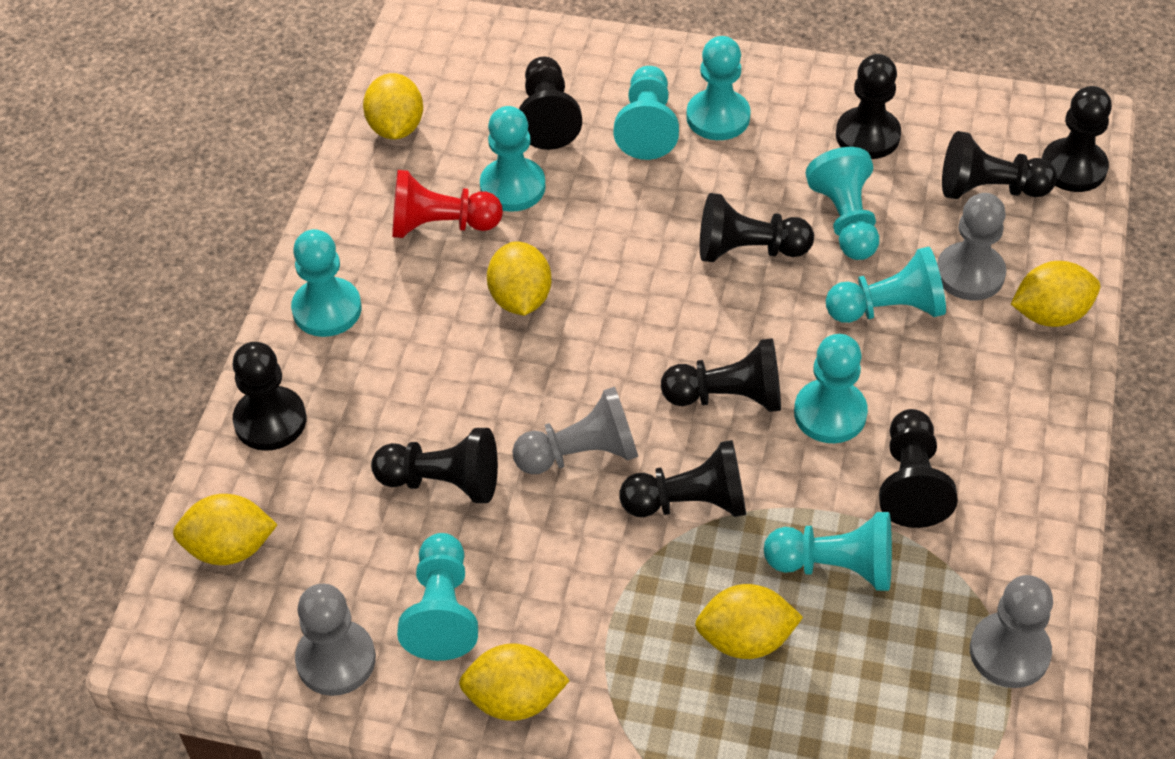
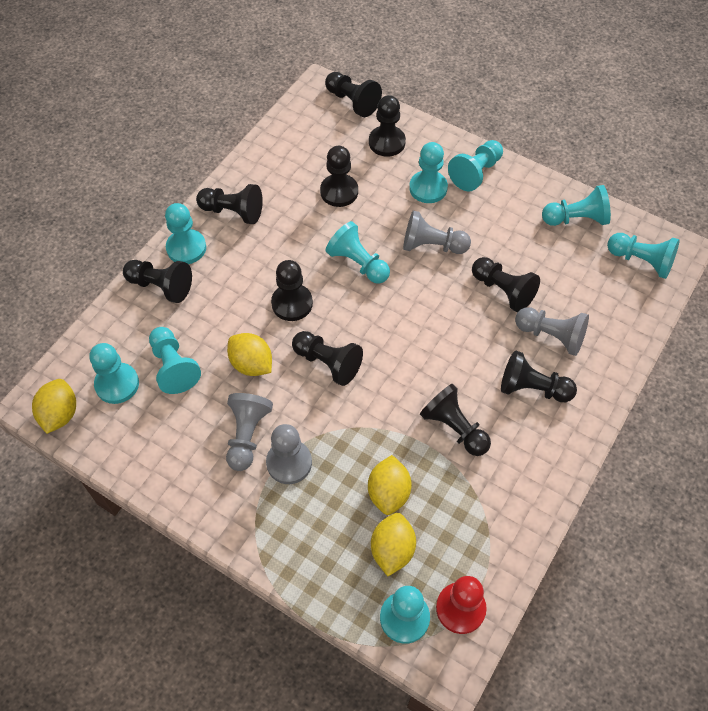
yellow lemon: [173,494,277,565] [363,73,423,140] [459,643,570,721] [487,241,552,316] [695,584,803,659] [1011,261,1100,327] = 6 -> [32,379,76,434] [227,333,272,376] [368,455,412,515] [371,513,416,576] = 4

